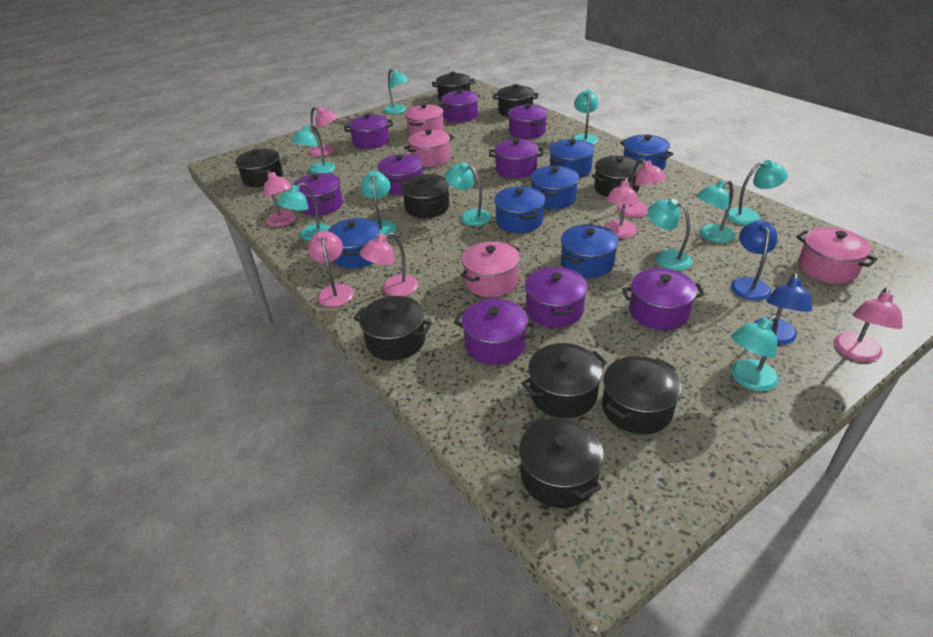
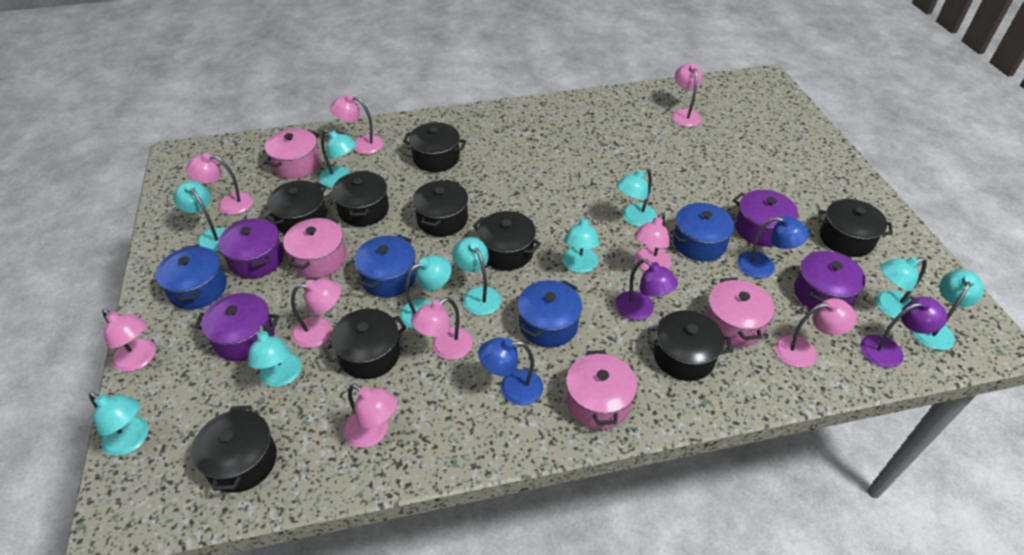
blue pot: [328,218,380,269] [494,186,545,233] [530,166,579,209] [549,139,595,178] [561,224,619,278] [620,134,674,170] = 6 -> [155,244,227,310] [354,234,416,298] [518,280,582,348] [670,203,737,261] = 4
pink lamp: [264,170,296,227] [308,231,354,307] [309,106,338,156] [360,232,418,296] [604,177,639,238] [617,159,666,218] [834,288,903,362] = 7 -> [102,309,156,372] [186,153,253,215] [291,279,341,348] [330,94,384,154] [343,384,397,448] [411,297,473,360] [634,213,671,271] [672,63,703,127] [775,298,857,368] = 9
purple lamp: none = 0 -> [615,259,678,321] [860,297,947,368] = 2
purple pot: [293,173,343,216] [344,113,393,149] [378,154,423,195] [439,89,480,122] [454,299,536,365] [489,139,544,178] [508,104,548,139] [525,267,588,328] [622,268,705,330] = 9 -> [194,293,279,362] [218,218,284,279] [733,190,798,247] [794,251,866,309] = 4

